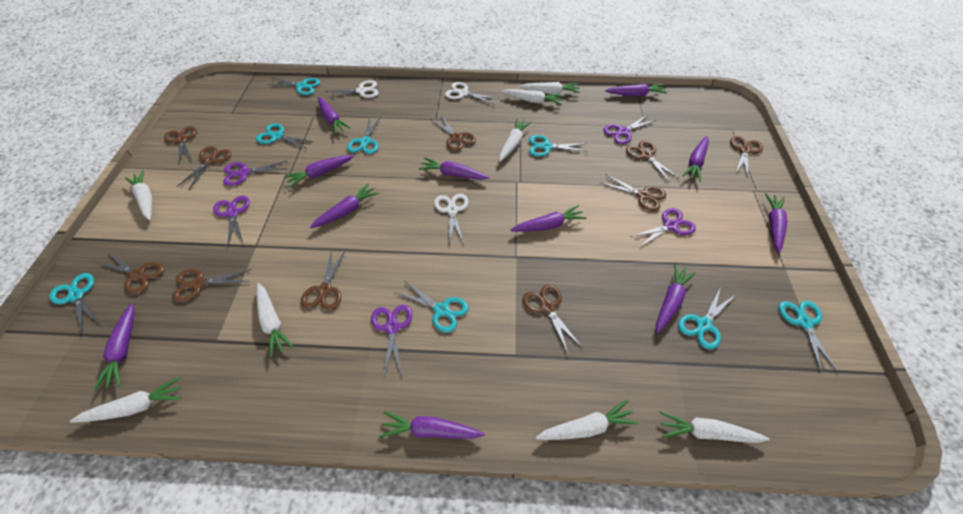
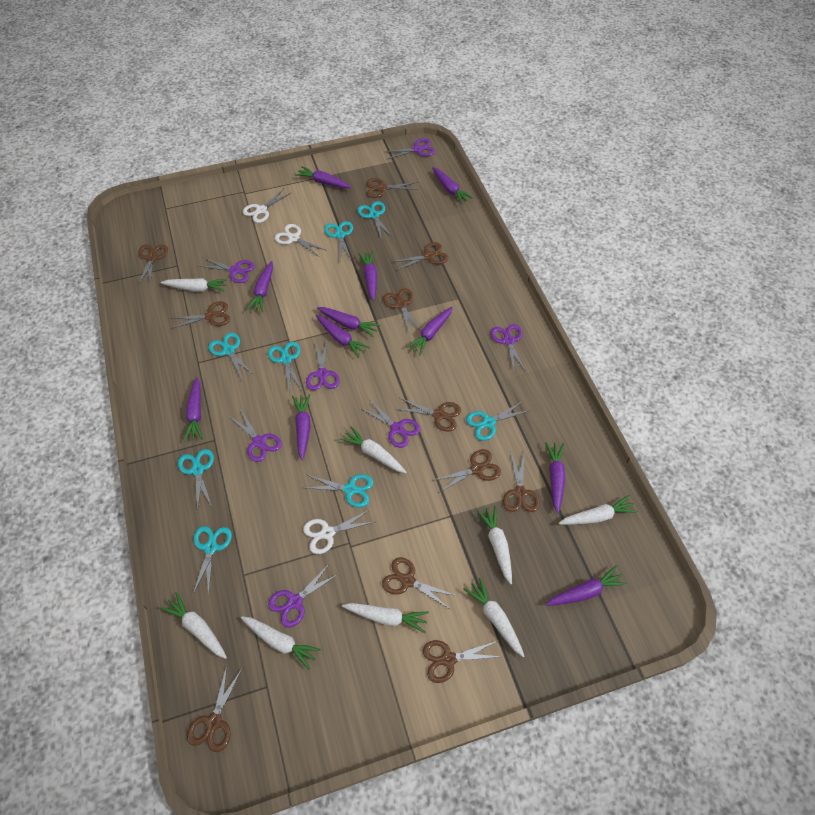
brown scissors: [96,251,164,294] [164,126,197,166] [172,269,252,303] [176,146,231,191] [301,249,346,311] [431,115,476,151] [523,284,583,353] [601,174,666,211] [626,140,680,182] [730,136,763,176] = 10 -> [138,244,168,285] [169,301,230,329] [187,665,242,752] [366,178,417,198] [382,557,457,610] [383,288,421,334] [392,242,448,271] [396,398,461,432] [423,640,501,683] [434,449,501,492] [503,451,540,512] = 11
purple scissors: [213,195,250,248] [223,161,287,186] [371,305,413,378] [603,115,656,144] [630,208,696,248] = 5 -> [198,257,255,283] [229,410,281,462] [268,563,340,628] [306,341,339,390] [360,399,420,448] [385,138,435,159] [491,324,527,373] = 7

